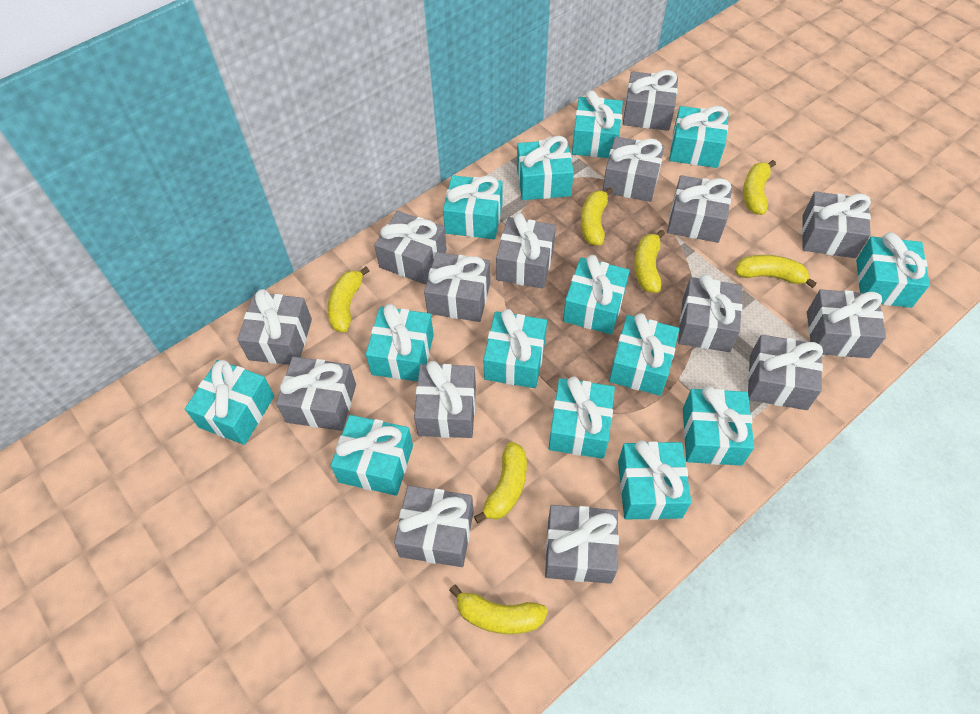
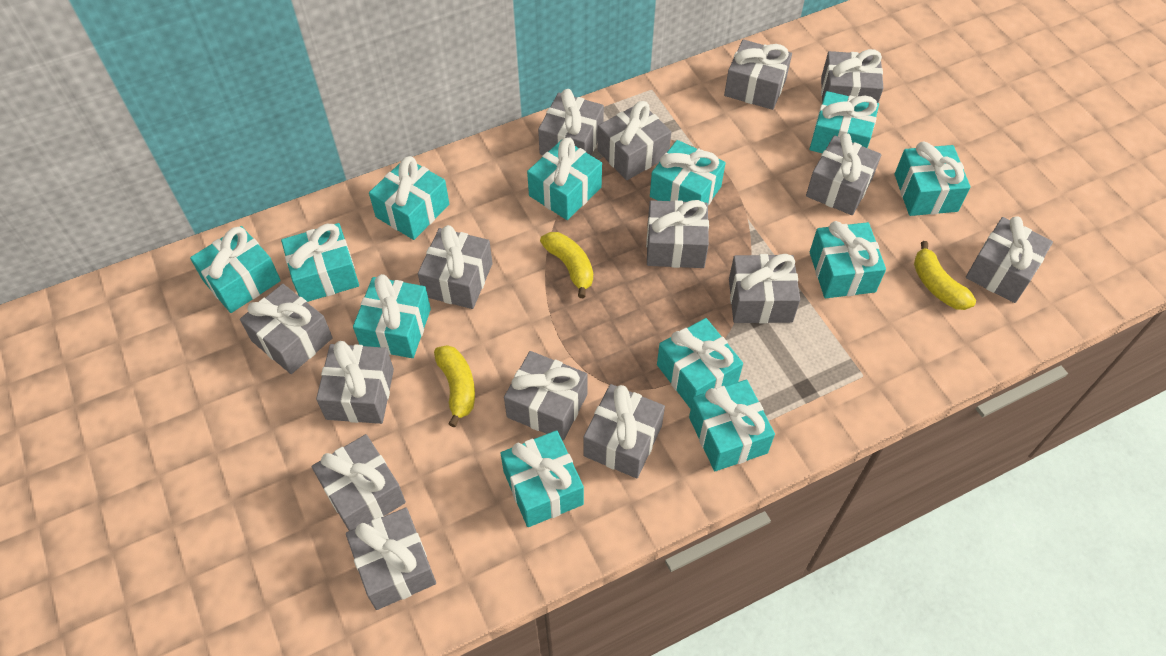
turquoise gift: [185,360,274,445] [331,415,413,496] [366,304,434,382] [443,175,503,239] [483,309,547,388] [517,136,574,200] [549,377,615,459] [563,255,630,334] [572,91,623,158] [609,313,679,396] [618,440,691,520] [669,106,729,168] [683,386,754,466] [856,232,930,308] = 14 -> [190,226,281,313] [281,223,359,302] [353,274,431,358] [369,156,449,240] [501,430,584,527] [527,137,602,220] [650,140,726,206] [657,318,743,409] [689,380,775,471] [809,91,879,153] [810,221,886,298] [895,142,971,216] = 12
yellow banana: [327,266,369,332] [449,584,548,634] [474,442,527,523] [581,187,613,246] [634,230,665,293] [735,255,817,288] [743,160,776,215] = 7 -> [434,345,475,427] [540,232,593,298] [914,241,976,310] = 3

